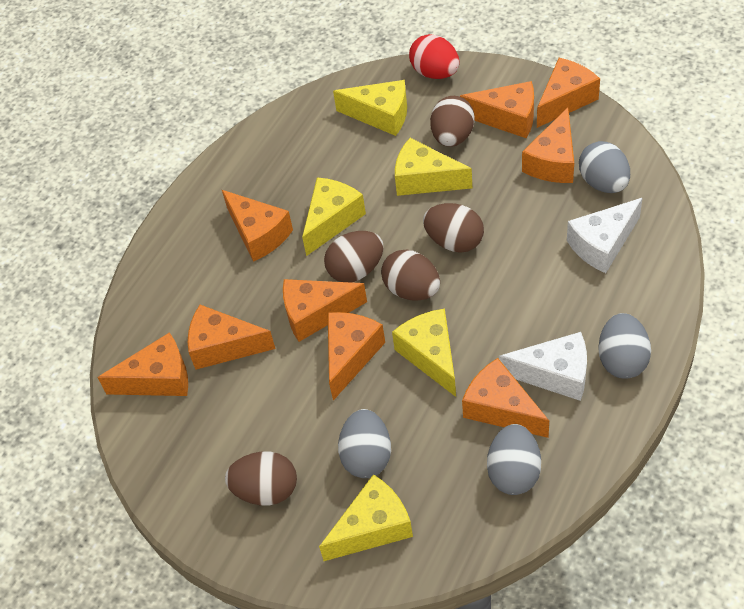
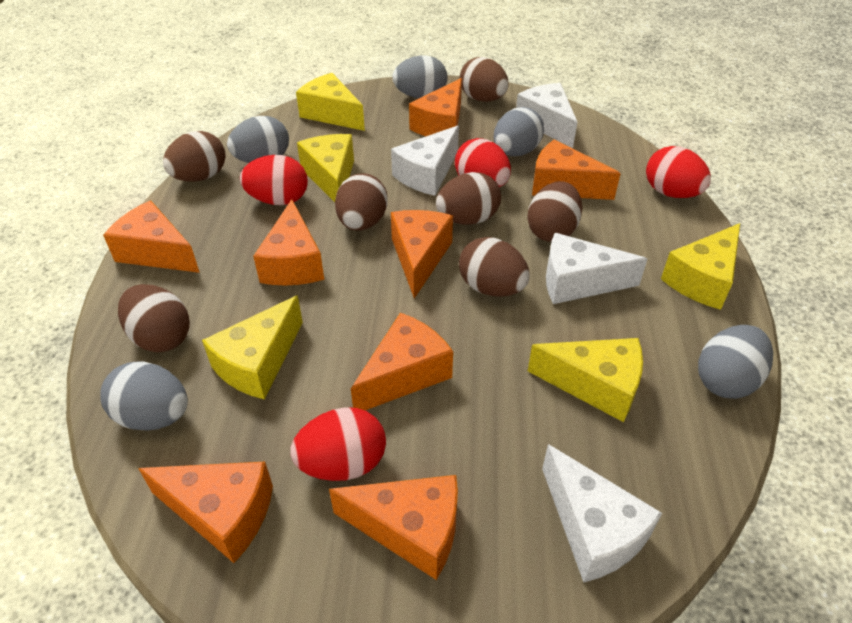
brown egg: [225,452,297,505] [324,231,383,282] [381,250,440,301] [423,203,484,253] [430,96,475,147] = 5 -> [118,284,190,352] [163,131,226,181] [335,173,388,231] [436,172,501,225] [459,237,530,297] [460,57,509,102] [527,181,582,242] = 7
grey egg: [338,409,391,478] [487,424,541,495] [579,141,630,193] [598,313,651,379] = 4 -> [100,361,188,431] [227,116,289,163] [393,56,447,98] [494,107,544,156] [698,325,773,399] = 5
orange cheese: [97,332,188,396] [188,305,276,370] [222,190,293,262] [283,279,367,342] [328,312,385,401] [460,81,534,138] [462,358,549,438] [522,107,574,183] [537,58,600,128] = 9 -> [103,200,200,273] [138,462,273,563] [253,199,324,286] [329,475,458,580] [351,312,453,410] [391,210,453,298] [409,78,462,136] [532,139,621,200] = 8
red egg: [409,34,460,79] = 1 -> [240,155,308,205] [290,407,386,481] [455,138,511,188] [646,146,711,198] = 4
white cheese: [499,332,587,401] [567,198,643,273] = 2 -> [391,126,459,196] [516,83,577,148] [542,444,662,582] [546,233,647,304] = 4

